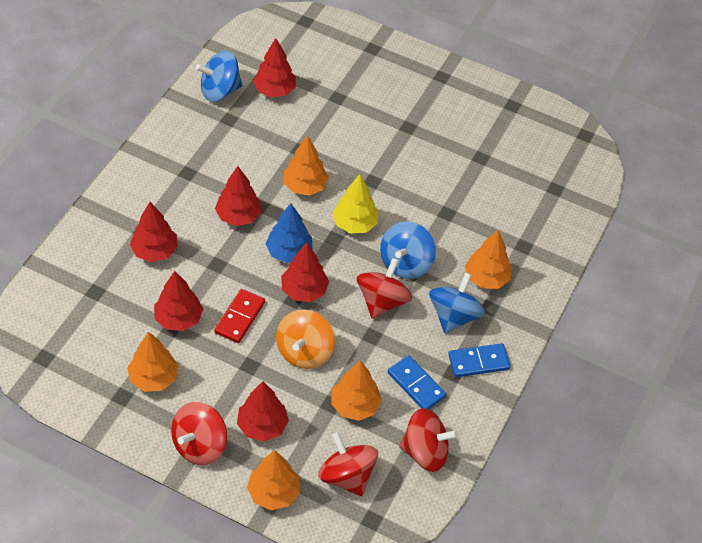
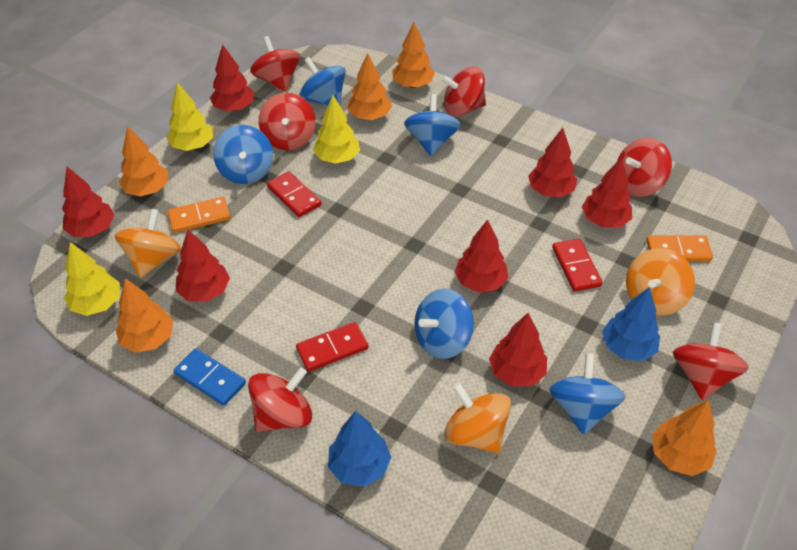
blue domino: [388,355,446,410] [448,343,511,377] = 2 -> [173,348,246,406] = 1
blue spinning top: [196,51,242,102] [380,221,436,279] [429,272,485,334] = 3 -> [213,125,273,184] [299,57,346,106] [404,94,461,156] [414,289,474,359] [549,353,626,435] = 5
blue tree: [266,203,313,263] = 1 -> [328,411,391,487] [602,287,660,361] = 2
orange domino: none = 0 -> [168,197,230,233] [646,235,713,261] = 2
orange spinning top: [276,309,335,369] = 1 -> [115,209,181,278] [444,383,511,453] [626,248,695,316] = 3
red domino: [214,289,265,343] = 1 -> [267,171,321,217] [296,322,369,372] [552,238,603,292] = 3
red spinning top: [171,402,227,465] [318,432,378,496] [357,258,412,319] [399,408,458,472] = 4 -> [248,367,312,432] [250,36,300,92] [259,93,316,150] [441,66,486,117] [617,138,672,197] [673,322,749,400] = 6
red tree: [130,202,178,262] [154,271,203,331] [215,166,261,226] [237,381,289,442] [253,38,296,97] [281,242,329,302] = 6 -> [62,167,114,237] [176,230,230,302] [210,44,254,111] [455,219,508,293] [489,313,547,387] [528,128,577,197] [582,157,632,228] = 7
yellow tree: [332,174,378,234] = 1 -> [64,242,120,316] [167,82,213,151] [313,95,360,164] = 3

